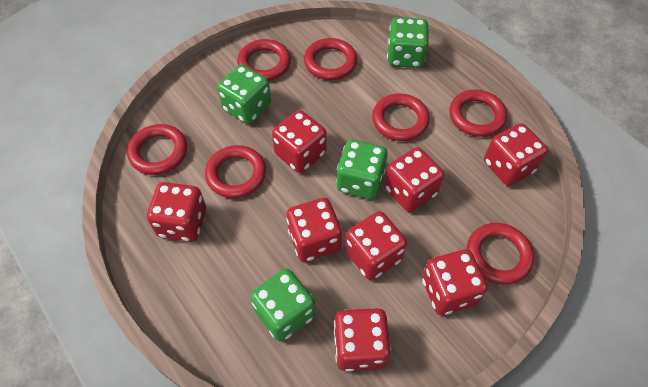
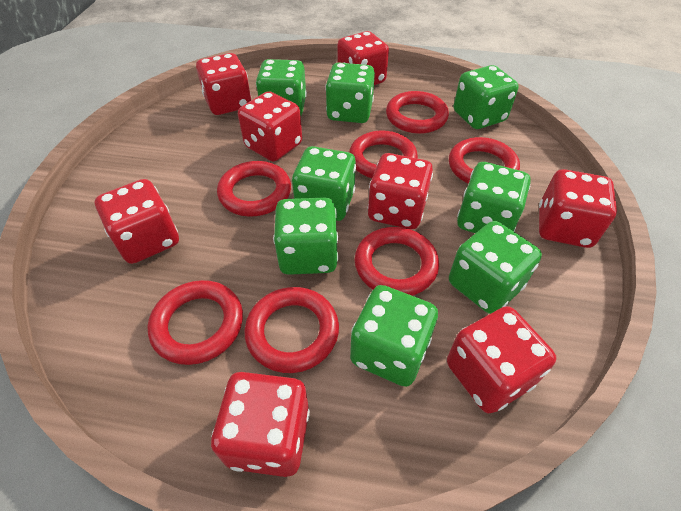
green dice: [217,64,271,124] [250,269,315,342] [336,139,388,199] [387,17,429,68] = 4 -> [256,59,307,115] [273,198,338,275] [292,146,356,221] [325,63,375,123] [350,285,438,387] [449,221,542,314] [454,65,519,129] [457,162,531,233] = 8

